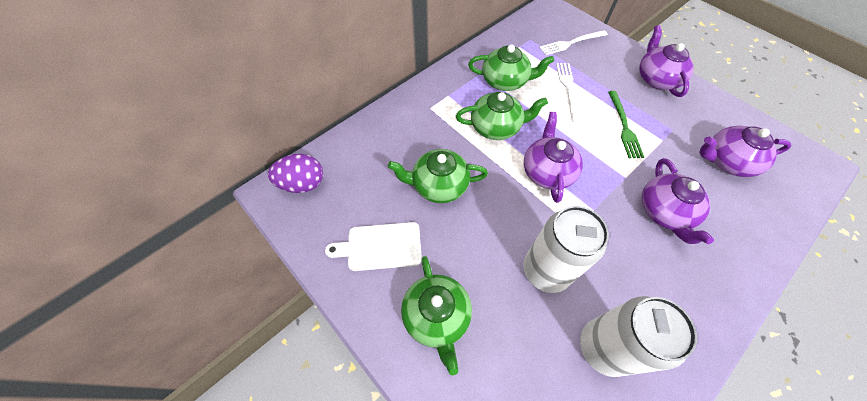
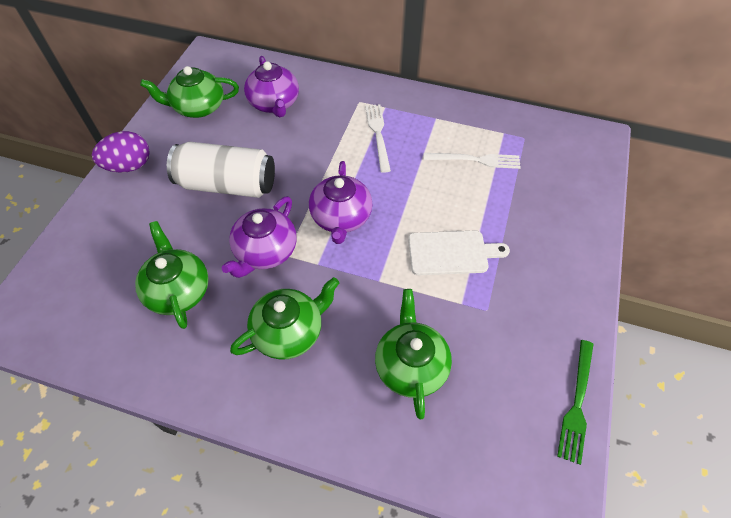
purple teapot: [524,112,583,203] [639,25,694,97] [641,158,714,244] [699,126,792,177] = 4 -> [221,196,297,278] [244,56,299,118] [309,161,372,244] = 3
white can: [523,206,609,293] [580,296,697,377] = 2 -> [167,142,275,198] = 1

